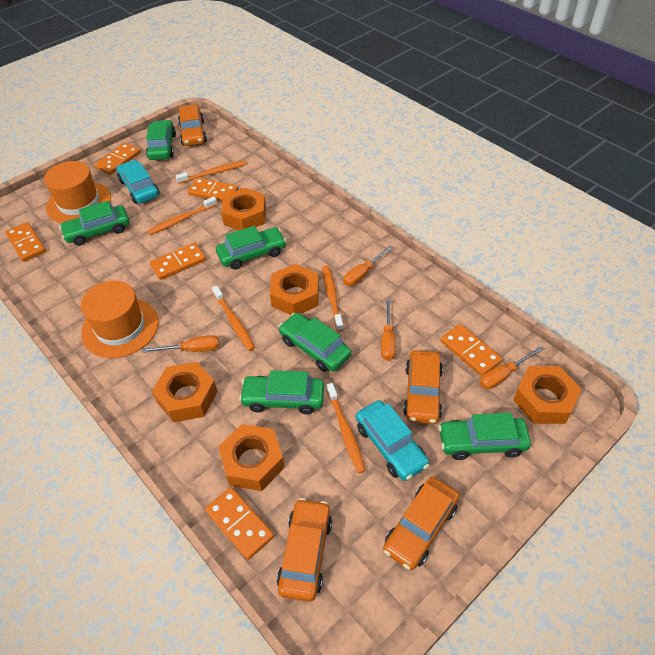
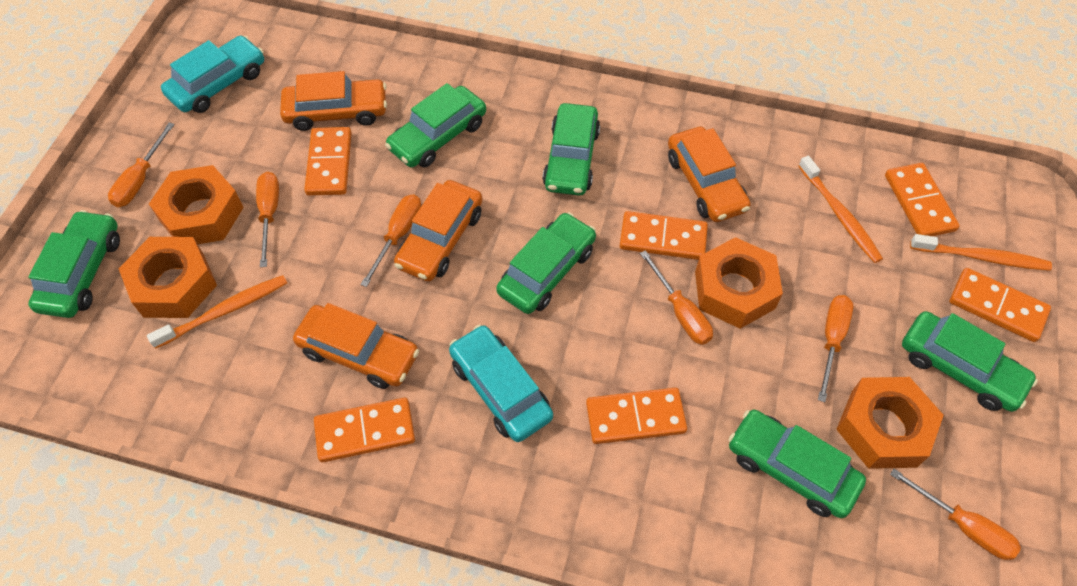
orange hat: [44,161,111,223] [81,281,159,358] = 2 -> none = 0
orange nut: [152,362,217,422] [218,424,285,491] [221,188,266,230] [270,264,319,315] [513,366,581,424] = 5 -> [118,237,217,318] [149,165,244,244] [695,237,783,329] [836,377,944,469] = 4
orange screwdriver: [142,335,220,353] [343,245,393,286] [381,299,396,361] [480,347,543,389] = 4 -> [108,123,175,207] [256,172,279,267] [360,195,421,287] [640,250,713,345] [818,295,853,402] [890,469,1021,560] = 6
orange toothbrush: [147,196,217,235] [176,161,246,184] [212,286,255,351] [322,265,344,331] [326,383,366,473] = 5 -> [147,275,287,349] [798,156,883,263] [910,234,1052,271] = 3

